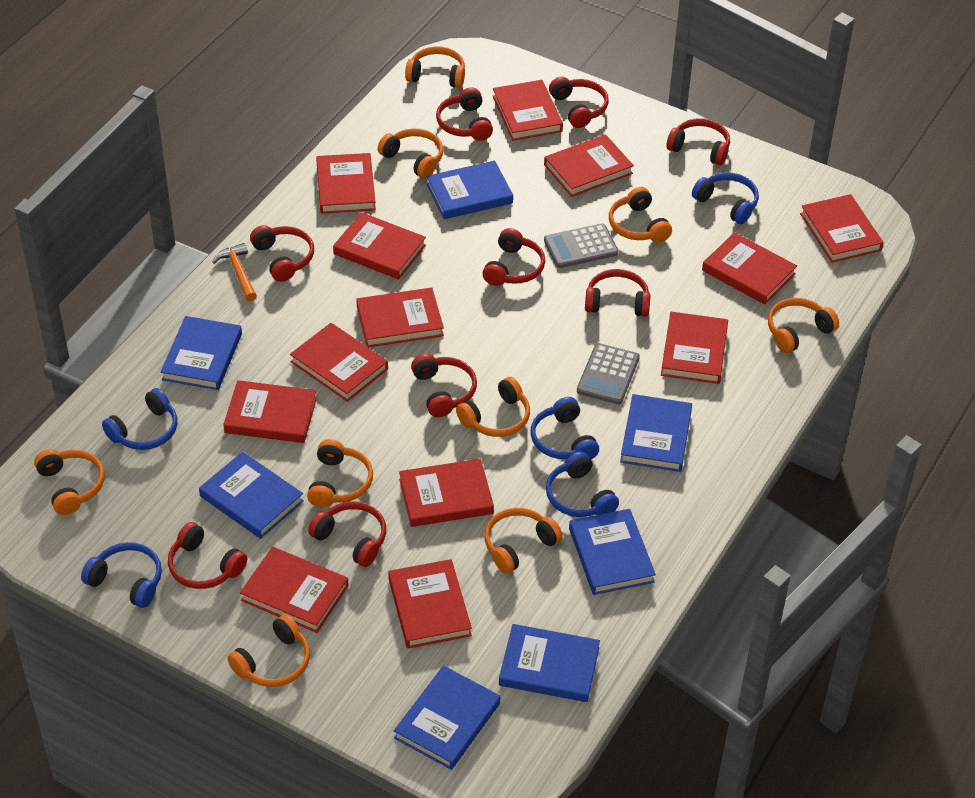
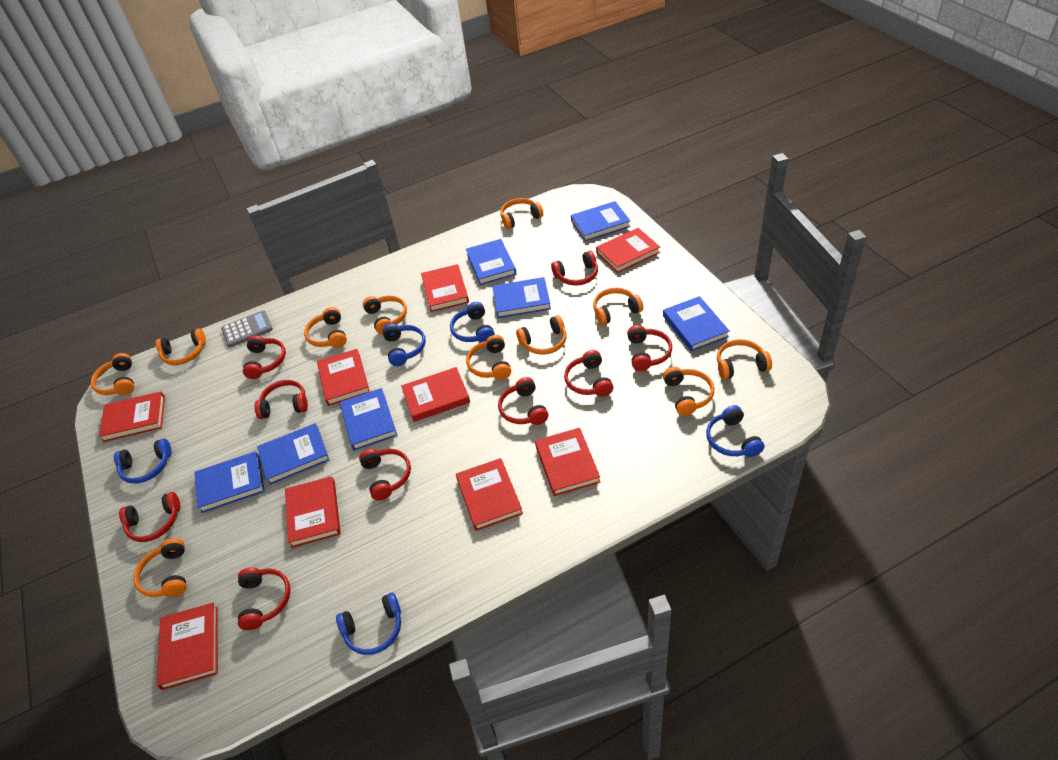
grey calculator: [544,224,618,268] [577,343,640,404] = 2 -> [221,310,273,347] = 1
orange hammer: [213,243,257,301] = 1 -> none = 0
orange headphones: [34,449,105,515] [227,614,310,687] [307,439,373,507] [378,129,443,179] [405,46,465,88] [456,377,530,437] [484,508,563,574] [609,187,672,243] [768,298,839,353] = 9 -> [91,353,134,395] [133,538,186,597] [156,328,206,365] [304,307,347,348] [363,296,407,335] [466,335,511,380] [500,198,543,229] [516,315,567,355] [593,288,643,325] [663,367,714,416] [717,339,772,379] = 11
red book: [223,380,317,443] [240,547,349,633] [290,323,388,402] [316,153,376,214] [333,212,426,280] [356,288,444,347] [388,559,472,648] [399,459,494,527] [493,80,563,141] [544,134,634,197] [661,312,728,384] [702,232,797,304] [800,194,883,263] = 13 -> [99,391,165,442] [157,603,218,690] [285,476,341,548] [317,349,370,406] [401,367,470,422] [421,264,469,312] [456,458,523,531] [535,428,601,496] [596,228,660,273] = 9

